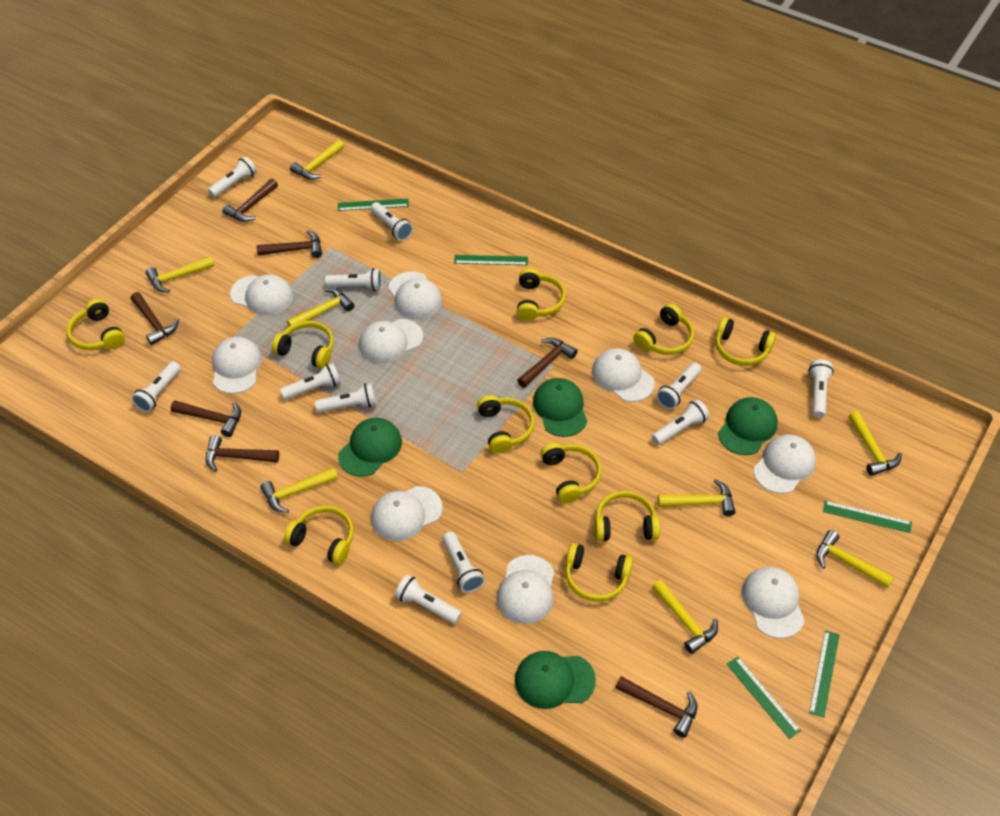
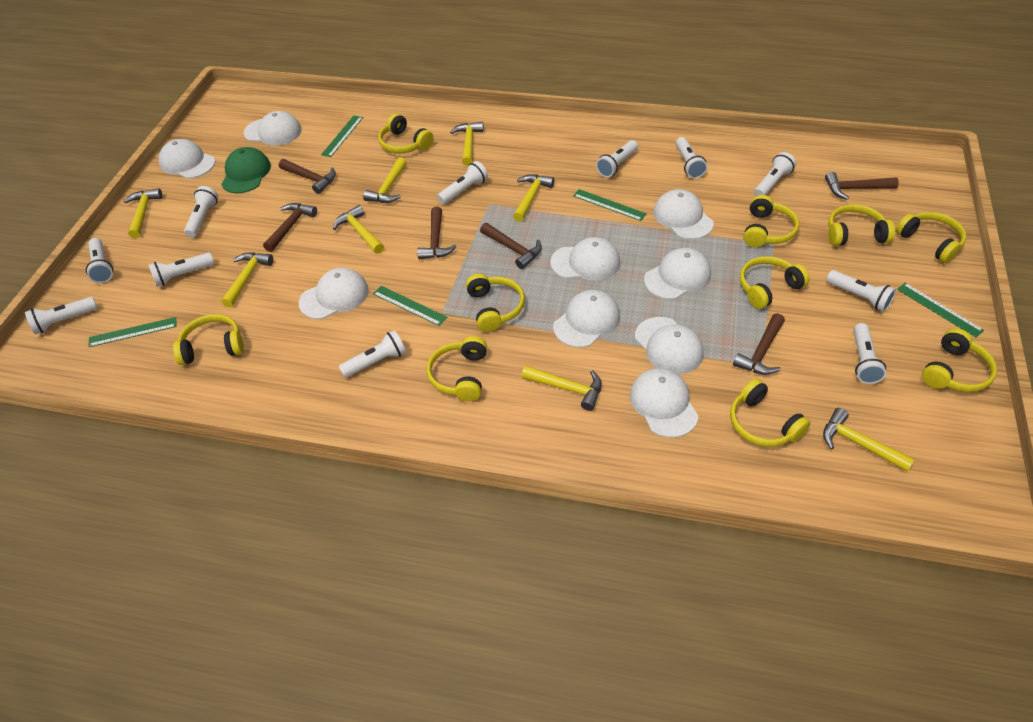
brown hammer: [131,292,179,345] [171,400,241,437] [206,435,279,472] [222,179,278,222] [257,230,322,258] [517,338,578,388] [615,676,697,738] = 7 -> [263,203,317,252] [279,159,336,194] [417,207,457,259] [480,223,542,269] [733,313,785,375] [825,172,899,200] = 6
green cap: [338,418,402,477] [515,651,596,709] [533,378,587,437] [718,397,778,455] = 4 -> [221,147,271,193] = 1

